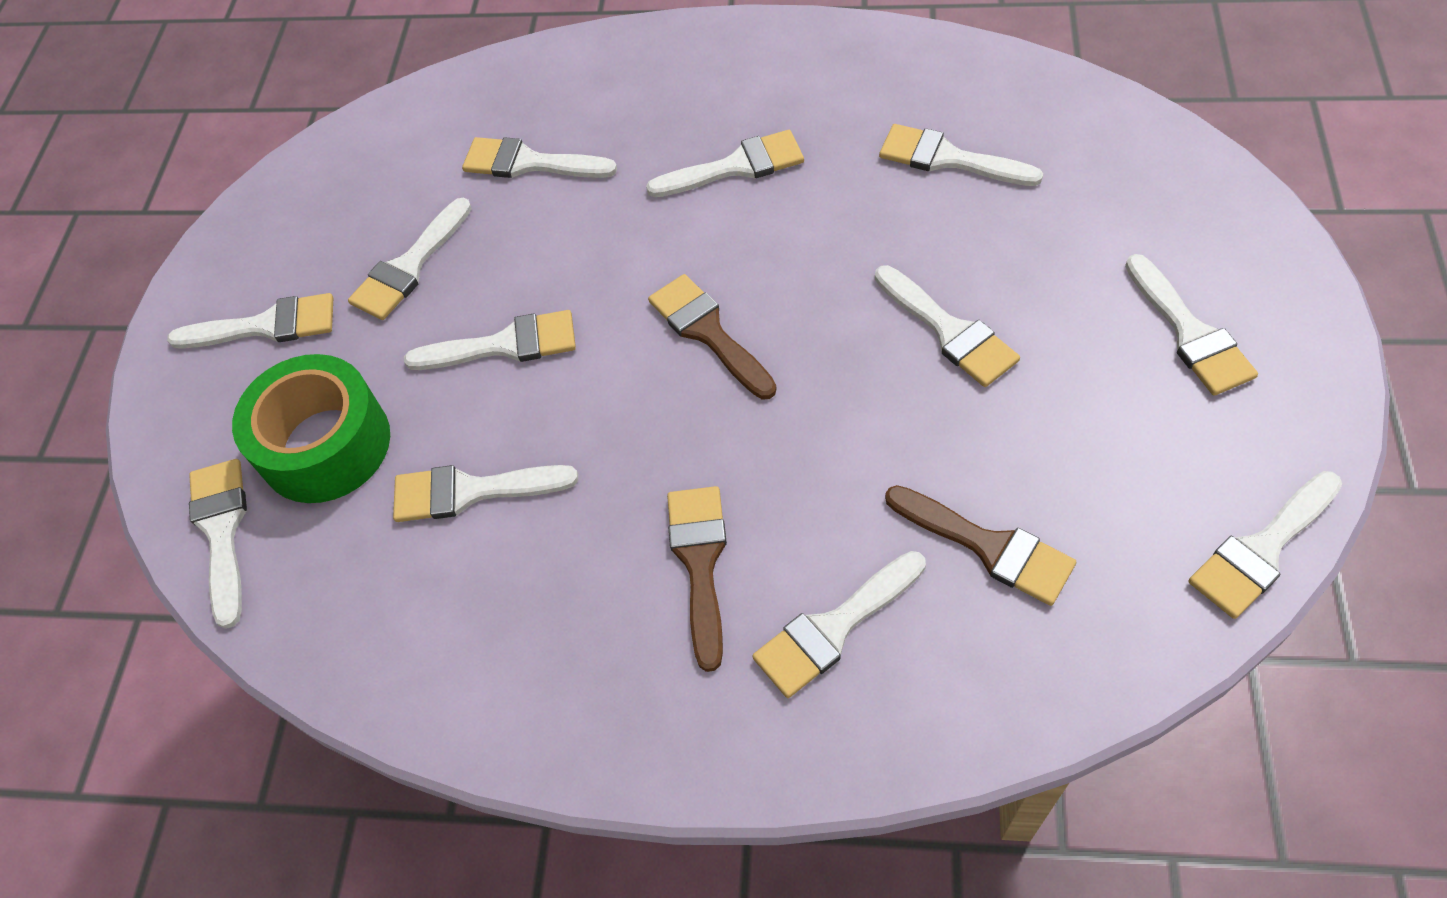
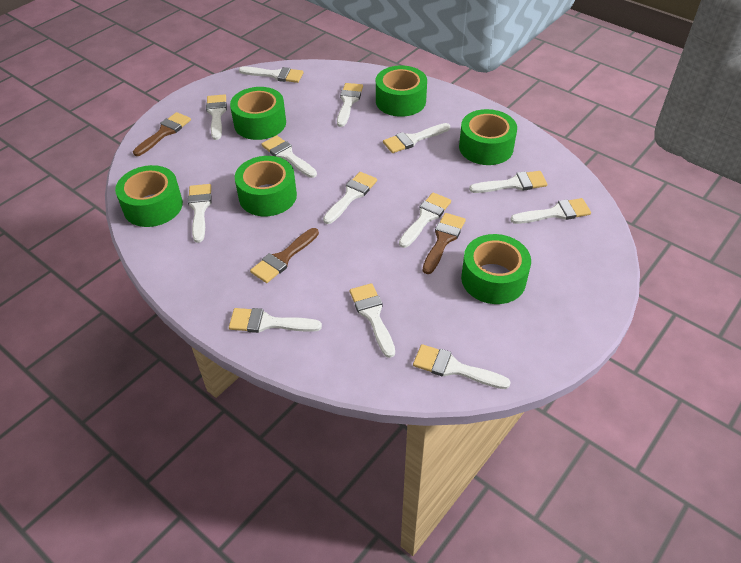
green tape: [232,354,390,503] = 1 -> [115,165,183,227] [230,87,286,140] [235,156,297,216] [376,65,427,117] [459,109,517,165] [461,234,531,304] = 6
white brush: [167,293,333,349] [189,459,247,629] [348,197,472,320] [393,465,578,522] [404,310,576,370] [462,137,617,178] [646,130,804,197] [752,551,926,698] [875,265,1020,387] [879,124,1043,186] [1125,254,1258,396] [1189,471,1342,619] = 12 -> [188,184,212,243] [206,94,227,140] [229,308,322,333] [239,66,303,83] [261,135,317,178] [323,172,377,224] [337,83,363,127] [350,283,395,358] [383,123,450,153] [399,192,451,248] [413,344,511,389] [469,171,547,193] [510,198,591,224] = 13

